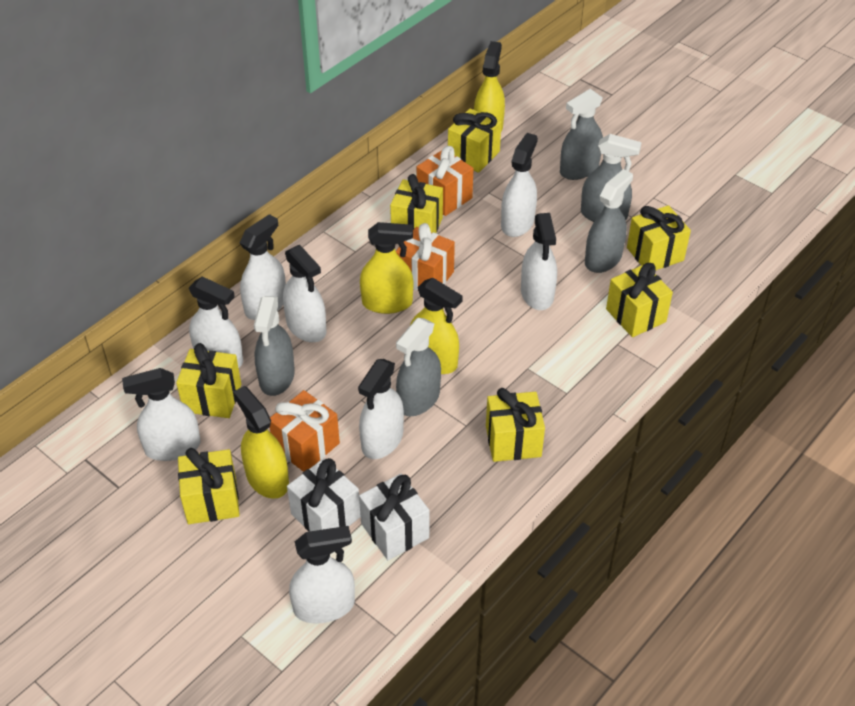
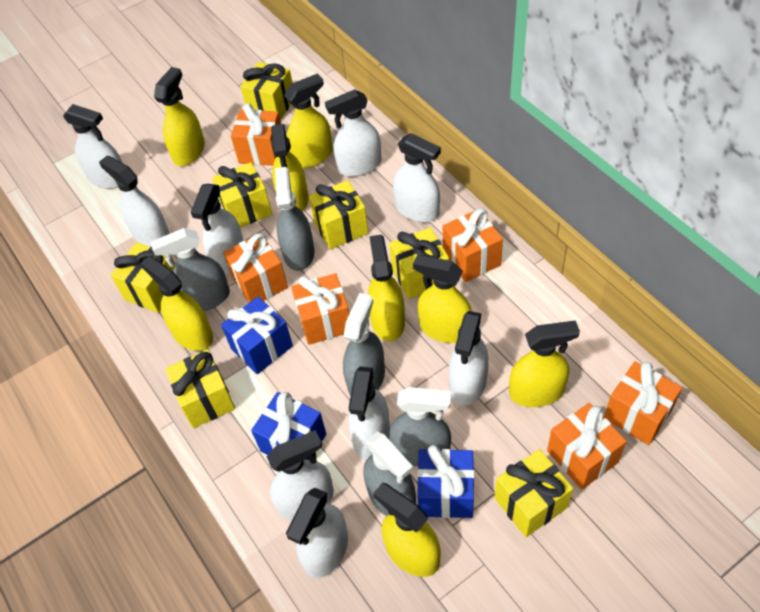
blue gift: none = 0 -> [221,297,293,374] [251,392,326,460] [417,445,474,518] = 3
orange gift: [269,390,340,472] [396,223,455,291] [417,146,474,216] = 3 -> [223,233,288,303] [231,103,281,166] [291,273,349,345] [443,209,503,282] [547,403,627,489] [604,361,682,445] = 6
white gift: [287,458,361,532] [359,474,429,560] = 2 -> none = 0
white spray bottle: [122,368,201,461] [189,276,243,368] [240,214,286,320] [283,245,326,342] [289,526,355,624] [358,359,404,459] [501,133,538,237] [521,213,557,310] = 8 -> [63,104,122,189] [99,156,170,247] [191,184,244,274] [267,430,334,520] [286,488,348,578] [325,89,381,177] [348,367,390,460] [393,133,441,222] [449,311,489,406] = 9
yellow spray bottle: [233,386,289,499] [360,222,413,314] [410,278,463,374] [474,41,505,132] = 4 -> [140,256,213,351] [154,67,205,166] [271,124,308,212] [284,74,333,168] [368,235,405,341] [373,483,441,577] [413,255,472,343] [509,320,580,407] = 8

